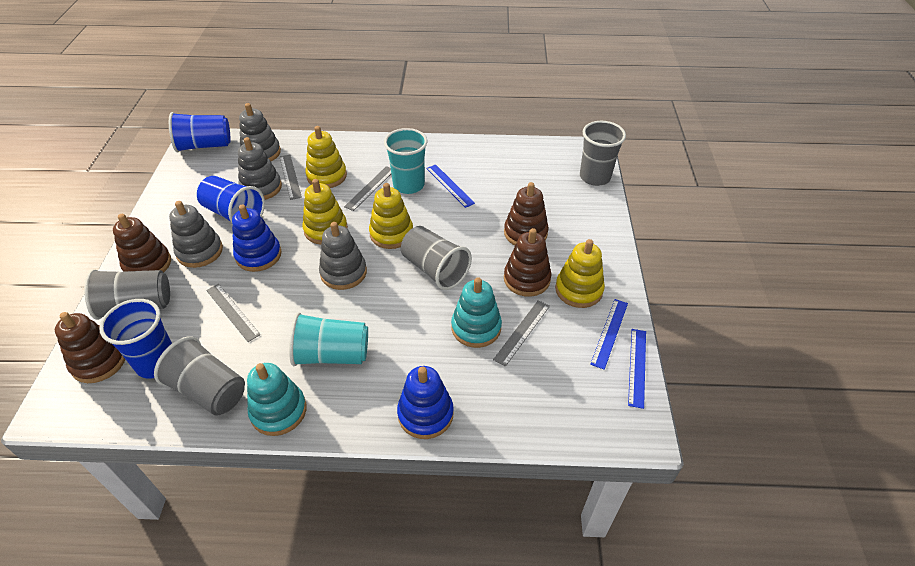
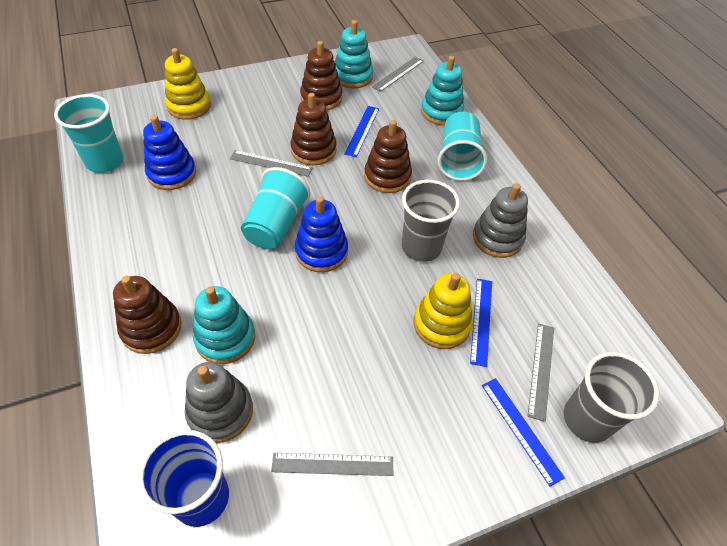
blue cup: [99,299,172,379] [169,112,230,152] [197,176,265,223] = 3 -> [138,430,229,527] = 1
grey cup: [84,269,170,320] [154,336,245,416] [401,226,472,290] [580,121,626,186] = 4 -> [402,180,460,262] [564,352,659,443] = 2
grey stacking toy: [169,201,223,268] [238,137,282,200] [239,103,281,161] [319,222,367,290] = 4 -> [185,362,253,443] [473,183,528,258] = 2
turquoise cup: [289,312,368,366] [384,128,427,194] = 2 -> [54,94,123,173] [241,167,311,249] [438,111,487,181] = 3
turquoise stacking toy: [247,363,306,436] [451,277,502,348] = 2 -> [193,286,255,364] [335,20,373,88] [421,56,464,125] = 3
yellow stacking toy: [302,179,348,245] [305,126,347,188] [369,183,413,249] [555,239,605,308] = 4 -> [165,48,211,120] [414,273,473,349] = 2

